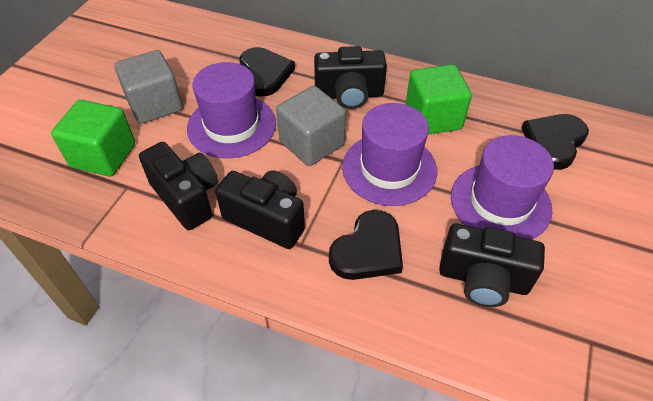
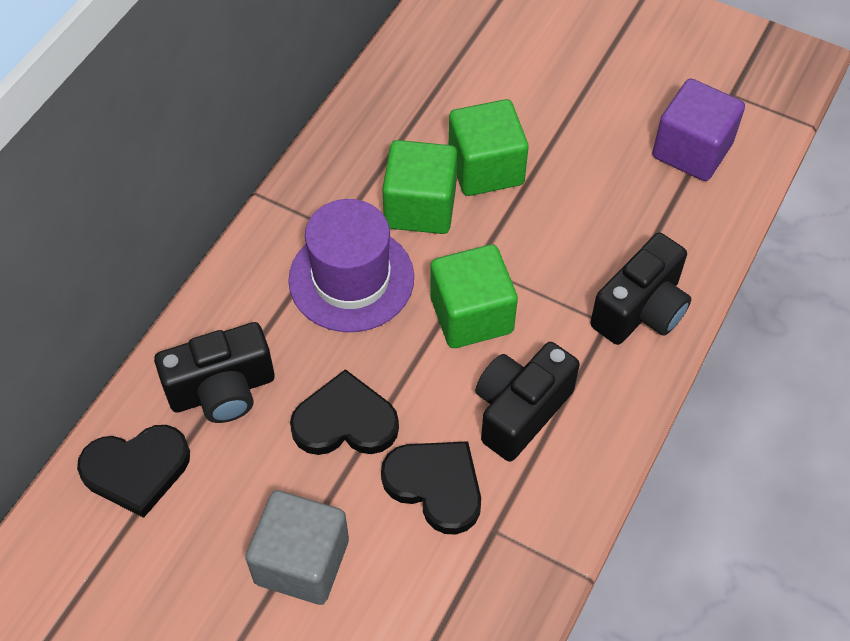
black camera: [139,142,218,230] [215,170,305,249] [314,46,387,109] [439,224,545,307] = 4 -> [154,322,275,423] [475,342,580,462] [590,233,691,345] = 3
green cube: [51,100,135,176] [406,64,472,134] = 2 -> [382,140,457,234] [430,244,518,348] [449,99,529,196] = 3
grey cube: [114,50,183,124] [276,86,346,166] = 2 -> [246,490,349,605] = 1
purple cube: none = 0 -> [652,79,745,181] = 1
purple hat: [187,62,276,158] [342,103,437,206] [451,135,554,240] = 3 -> [288,199,414,332] = 1

